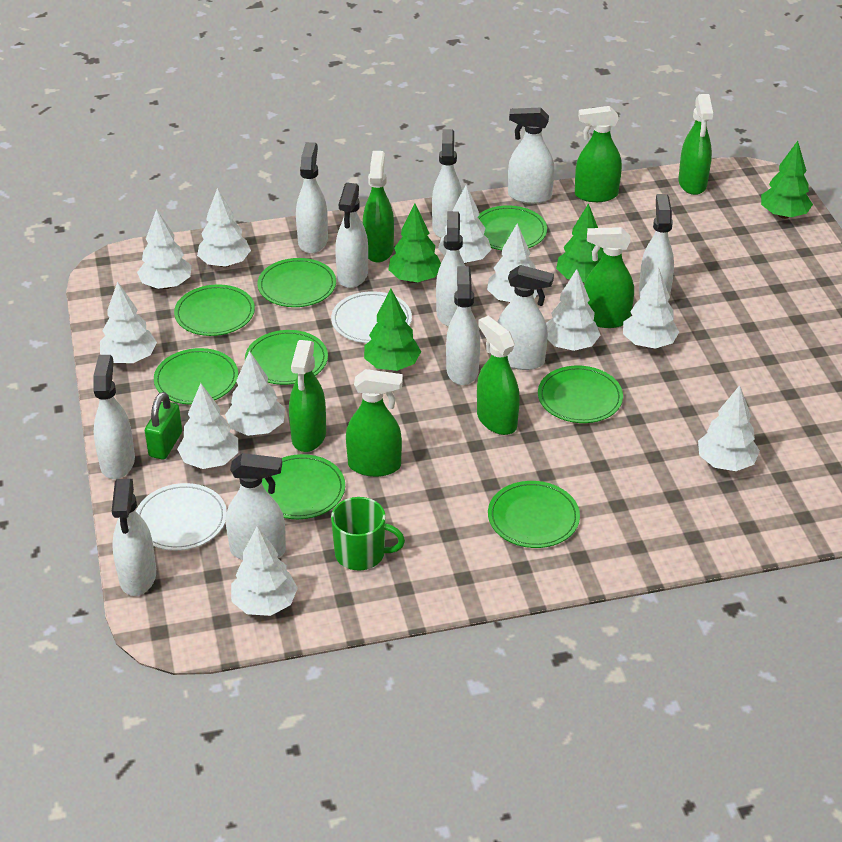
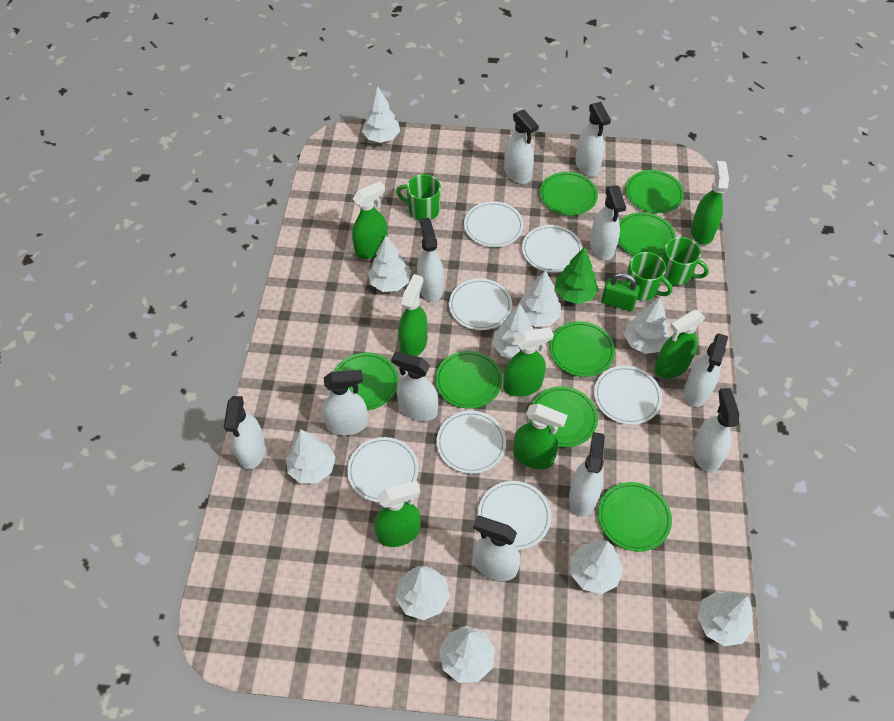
green mug: [331,497,405,571] = 1 -> [396,174,441,221] [625,252,672,301] [662,237,709,285] = 3
green tree: [364,289,421,371] [388,204,441,283] [556,203,604,283] [761,141,813,219] = 4 -> [555,247,599,304] = 1
white plate: [136,483,227,551] [331,291,412,343] = 2 -> [347,437,419,502] [436,411,506,474] [449,278,512,330] [464,201,524,247] [478,481,551,550] [522,225,583,273] [594,366,662,425] = 7
white tree: [100,282,157,363] [137,209,192,289] [177,383,238,469] [197,188,251,267] [225,351,285,436] [231,526,298,616] [438,185,492,264] [487,223,538,302] [546,269,600,351] [623,267,679,349] [698,385,760,471] = 11 -> [286,429,336,483] [362,86,400,143] [368,236,411,292] [396,566,450,620] [439,626,495,683] [493,304,534,359] [518,270,561,327] [571,540,623,594] [624,298,669,354] [697,591,753,646] = 10

